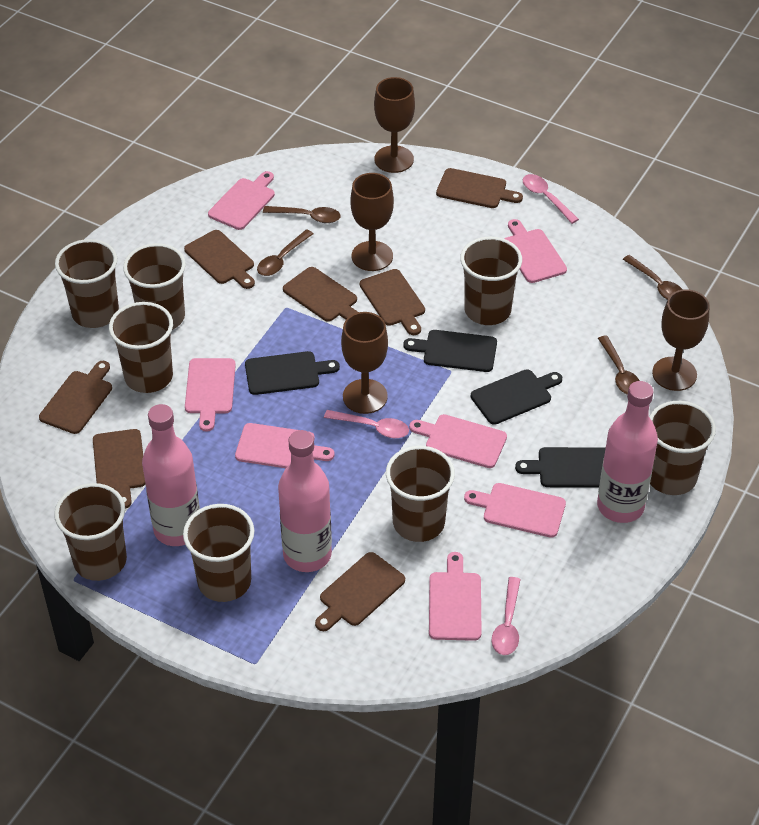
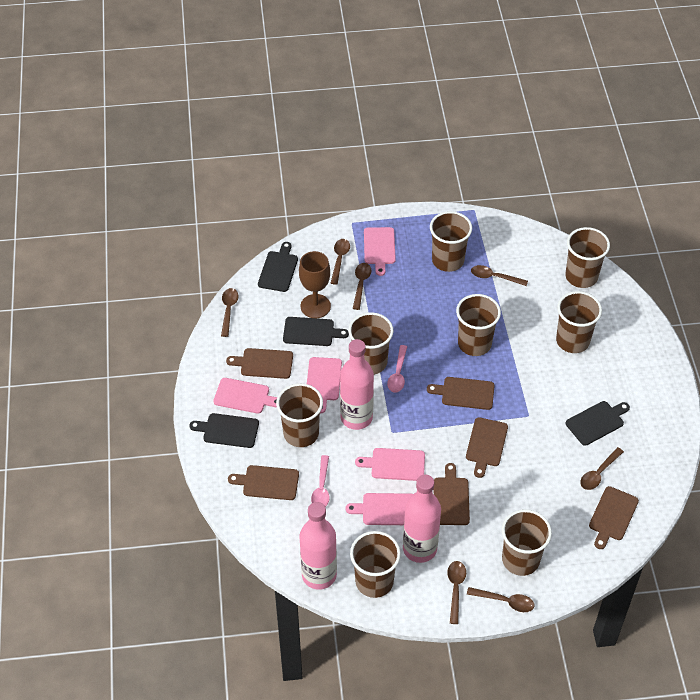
brown cutting board: [39,361,112,434] [93,429,145,509] [184,230,255,289] [283,267,358,322] [315,552,405,631] [360,269,425,335] [436,168,523,208] = 7 -> [226,348,293,379] [228,465,299,500] [427,377,495,410] [434,463,470,525] [466,417,508,478] [589,486,639,549] = 6
brown goblet: [341,312,388,414] [350,173,394,271] [374,77,415,173] [652,289,710,391] = 4 -> [299,251,331,318] = 1
brown spoon: [257,229,314,276] [263,206,341,223] [598,336,640,395] [623,255,683,300] = 4 -> [221,288,238,337] [331,239,350,285] [353,263,371,310] [447,561,466,624] [467,587,534,612] [471,265,528,286] [580,447,624,490] = 7
pink cutting board: [185,358,236,432] [208,171,275,230] [235,423,334,468] [409,414,507,468] [429,552,482,641] [464,483,566,538] [505,219,567,283] = 7 -> [213,378,277,414] [307,357,342,413] [346,493,413,525] [355,448,425,481] [364,227,396,276] = 5
pink spoon: [324,410,409,438] [492,577,521,655] [523,174,579,224] = 3 -> [311,455,330,507] [387,345,407,392] = 2

